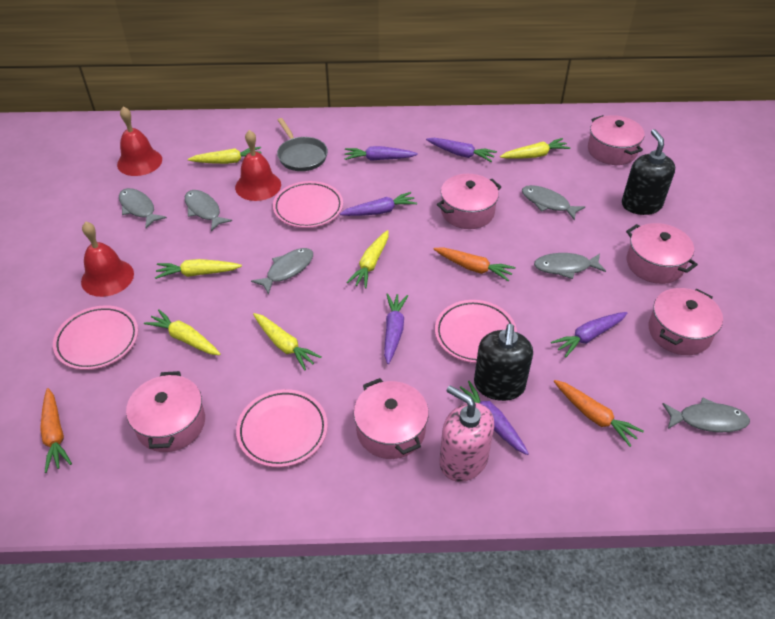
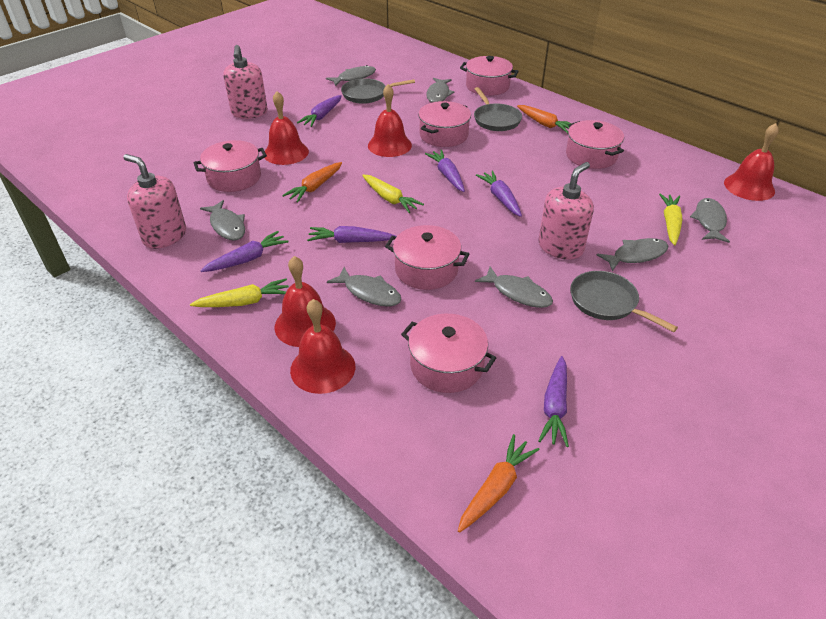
black soap dispenser: [474,323,533,401] [622,129,675,215] = 2 -> none = 0
grey fish: [119,188,167,228] [185,190,232,231] [251,248,313,295] [522,185,585,220] [534,253,606,279] [663,397,750,432] = 6 -> [200,200,245,240] [326,65,376,86] [327,267,401,307] [426,78,454,103] [475,266,553,308] [597,238,668,272] [690,198,730,243] = 7
grey pan: [277,118,328,171] = 1 -> [341,78,415,104] [474,87,522,131] [570,271,678,332] = 3
pink plate: [53,305,138,370] [236,389,328,467] [273,181,343,228] [435,300,517,363] = 4 -> none = 0
pink soap dispenser: [439,385,494,482] = 1 -> [123,154,186,249] [223,45,268,119] [538,162,594,260] = 3
red bell: [81,222,134,297] [117,107,162,176] [235,130,281,201] = 3 -> [265,91,309,165] [275,256,336,347] [290,299,355,394] [368,84,412,157] [724,123,779,201] = 5
yellow carrot: [144,309,221,355] [155,259,242,279] [188,147,262,164] [253,313,322,371] [346,230,389,289] [500,138,570,159] = 6 -> [190,278,289,307] [362,175,424,213] [659,193,682,245] = 3

